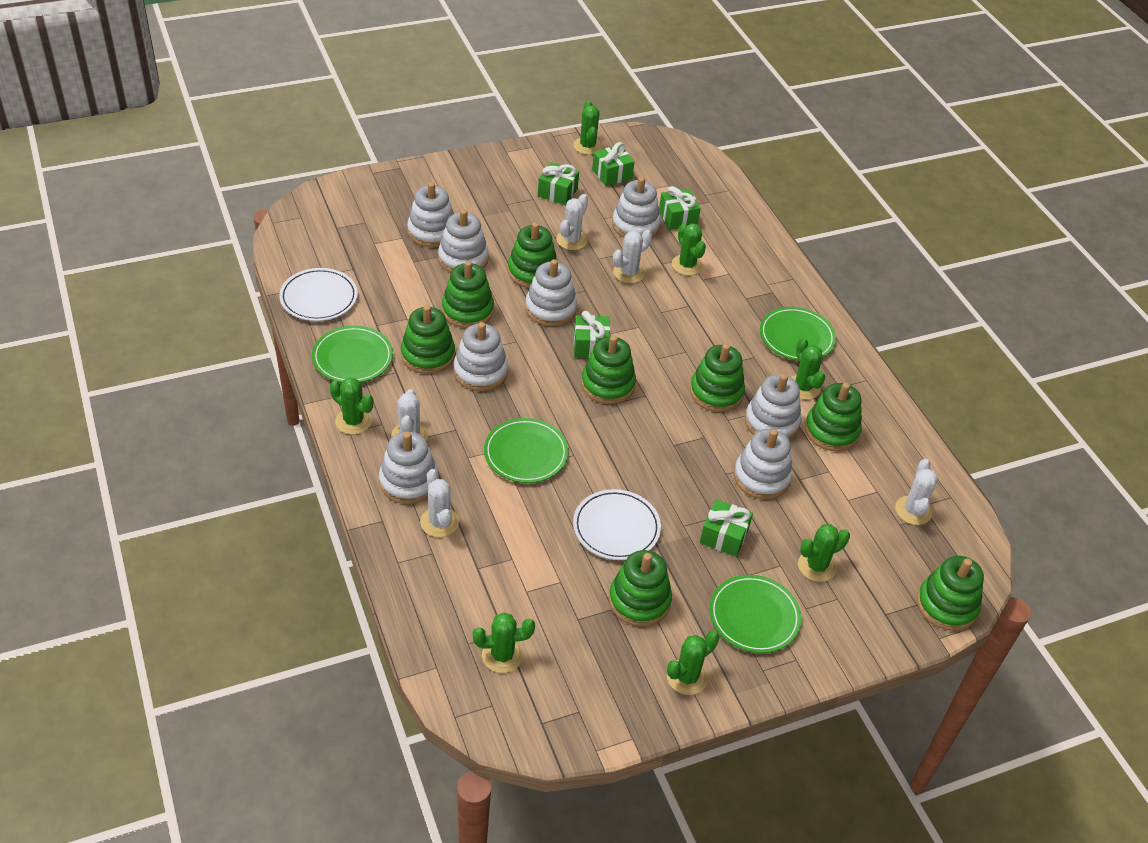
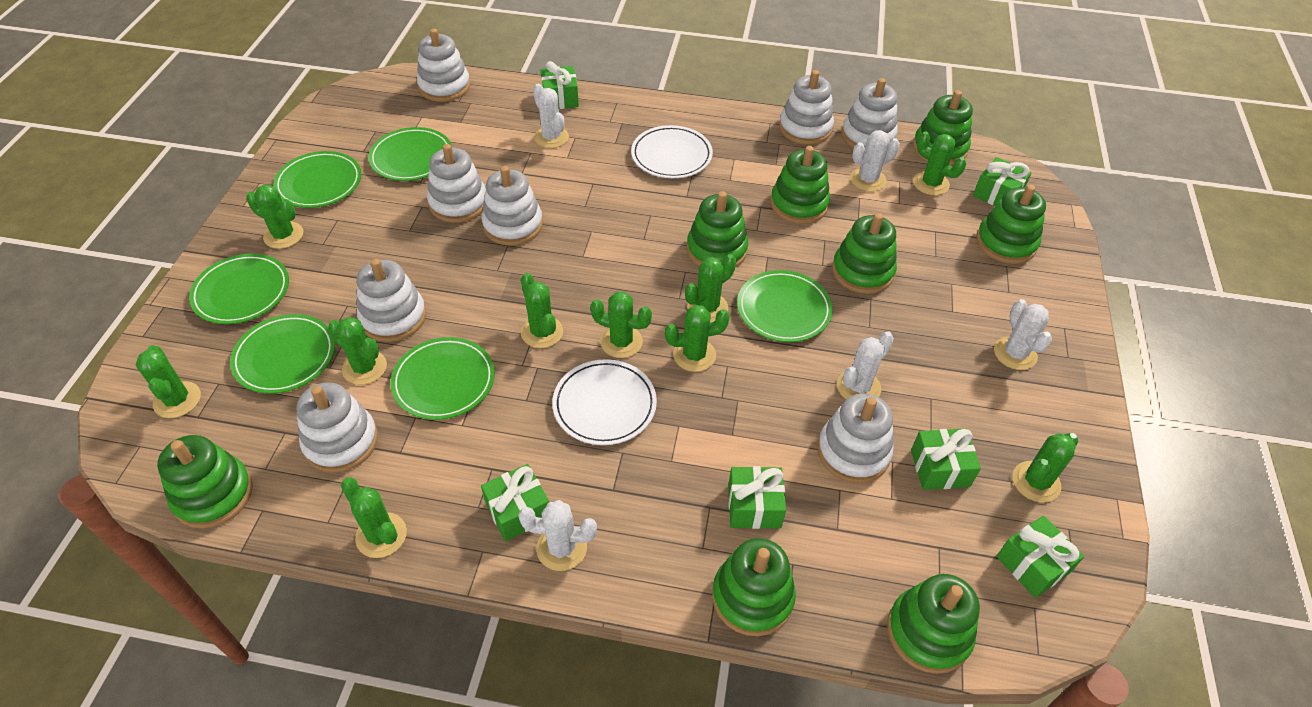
green cactus: [330,378,374,435] [473,612,535,673] [574,101,602,155] [667,631,719,695] [672,223,706,276] [790,338,825,400] [798,524,850,582] = 7 -> [136,345,201,418] [246,185,303,249] [328,317,387,385] [341,478,407,558] [521,273,563,348] [590,292,652,358] [665,305,730,372] [685,254,736,322] [913,131,966,195] [1012,433,1078,503] = 10
green gift: [538,162,579,205] [574,311,610,358] [592,142,635,186] [659,186,701,230] [700,499,753,557] = 5 -> [481,464,549,541] [541,61,579,109] [728,466,786,529] [911,429,981,490] [973,157,1032,206] [996,516,1084,598] = 6
green plate: [312,326,393,383] [484,418,568,483] [709,575,802,653] [760,307,836,361] = 4 -> [189,253,289,324] [230,314,335,394] [273,151,361,208] [368,127,452,181] [390,337,495,420] [737,270,833,342] = 6

